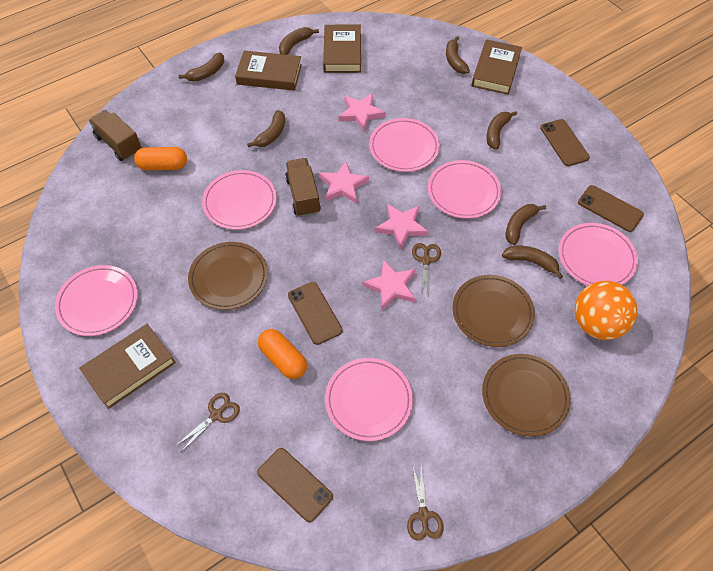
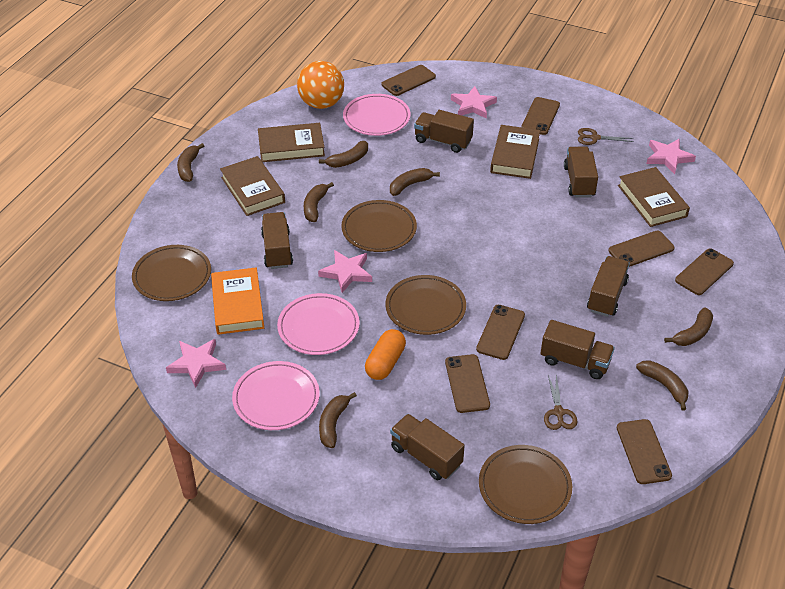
brown phone: [257,448,333,522] [288,282,343,345] [540,119,590,166] [578,185,644,232] = 4 -> [382,65,436,96] [445,354,490,413] [476,305,525,360] [521,97,560,135] [608,231,675,267] [617,419,672,484] [675,248,734,295] = 7
brown plate: [188,242,268,310] [452,275,535,347] [482,354,571,437] = 3 -> [132,245,211,301] [341,200,417,252] [385,275,466,335] [479,445,572,524] = 4
brown scissors: [176,393,240,452] [407,464,444,541] [412,243,441,296] = 3 -> [544,375,577,430] [578,128,634,145] = 2
brown truck: [88,110,142,161] [285,158,321,217] = 2 -> [261,212,293,269] [390,414,465,480] [414,110,474,153] [540,320,615,379] [564,147,598,198] [587,256,630,317] = 6
orange book: none = 0 -> [211,267,264,335] = 1
orange capsule: [134,147,187,170] [258,329,307,379] = 2 -> [365,329,406,380] = 1
pink plate: [55,265,138,336] [202,170,277,230] [325,358,413,441] [369,118,440,172] [428,160,501,219] [558,223,638,285] = 6 -> [232,361,320,430] [277,293,360,355] [343,94,411,136] = 3

